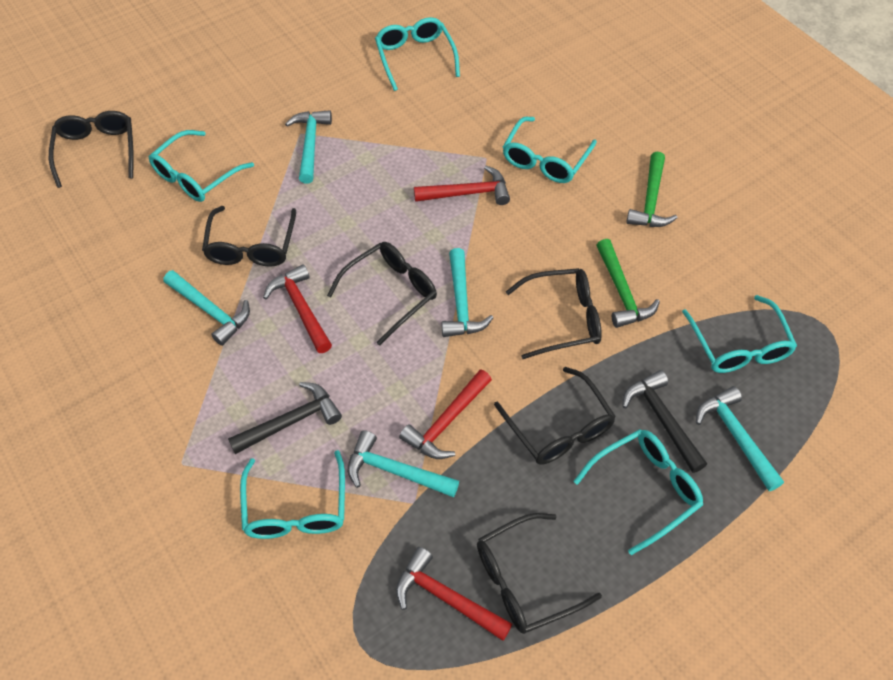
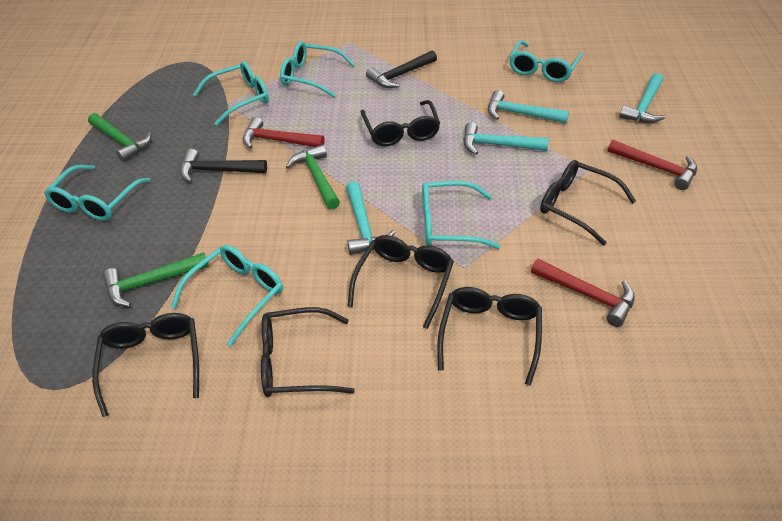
green hammer: [596,239,660,328] [626,152,678,227] = 2 -> [88,113,151,162] [103,252,209,307] [286,144,340,210] = 3
red hammer: [263,264,332,353] [396,547,512,641] [399,369,492,459] [414,166,510,205] = 4 -> [243,117,325,149] [531,259,635,327] [607,140,697,190] = 3
turquoise hammer: [163,270,250,346] [285,110,332,183] [348,430,459,498] [442,248,493,337] [696,386,784,491] = 5 -> [346,181,395,255] [463,122,549,155] [488,90,569,123] [619,73,665,123] = 4

